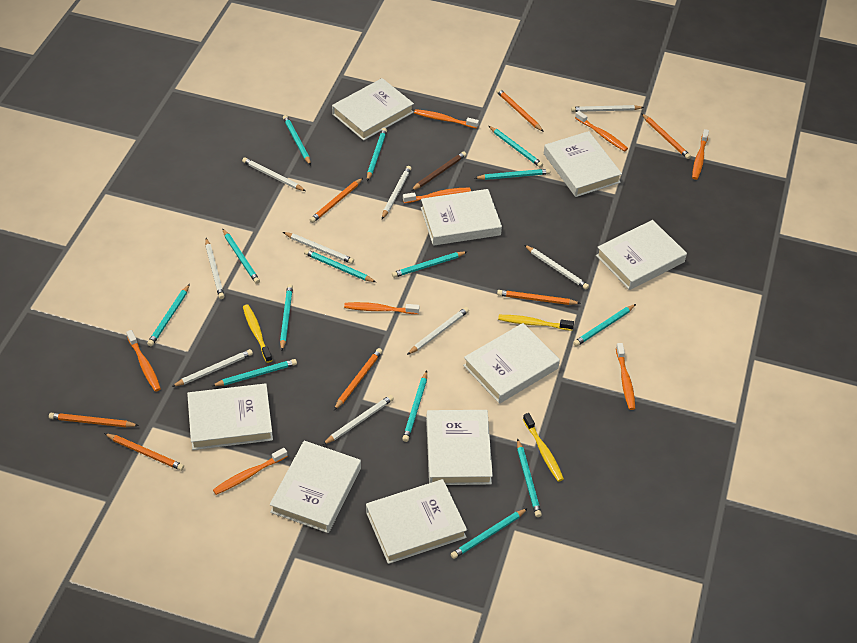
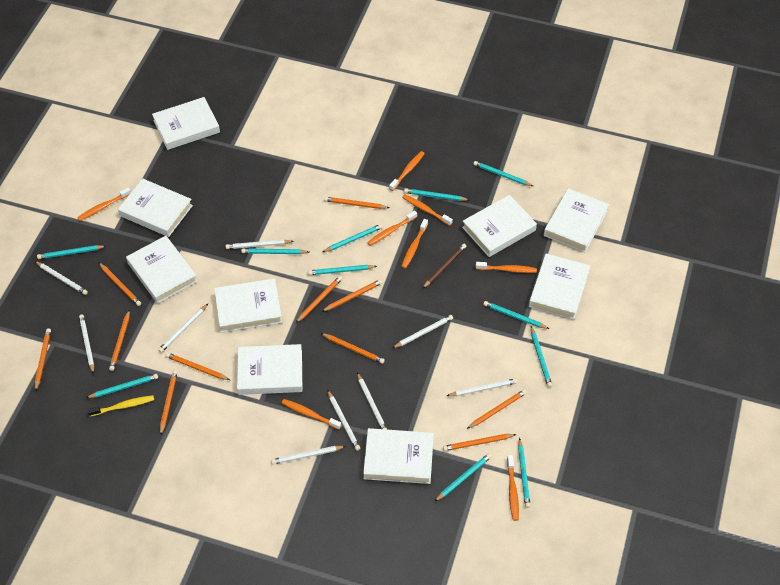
orange pencil: [49,413,139,427] [104,433,184,471] [310,178,363,223] [334,348,382,410] [496,88,544,132] [497,290,581,305] [641,113,691,159] = 7 -> [35,328,51,392] [99,263,141,306] [109,310,130,371] [160,370,178,436] [166,353,230,380] [296,276,343,323] [321,279,383,312] [321,333,385,364] [324,197,389,209] [443,434,516,451] [467,389,527,429] = 11
turquoise pencil: [147,284,190,346] [212,359,297,386] [222,228,260,284] [280,284,293,351] [283,115,311,165] [304,249,376,282] [367,128,387,181] [392,252,467,278] [402,371,427,442] [451,508,528,559] [475,169,550,180] [489,126,543,168] [517,438,542,517] [573,304,636,346] = 14 -> [37,245,106,259] [86,374,158,398] [241,248,309,254] [308,265,377,275] [323,224,383,252] [404,188,469,201] [434,453,492,502] [473,161,533,186] [483,301,549,329] [518,438,531,508] [531,326,552,387] = 11
yellow toothbrush: [243,304,272,363] [498,315,574,331] [523,413,564,482] = 3 -> [88,395,154,416] = 1

